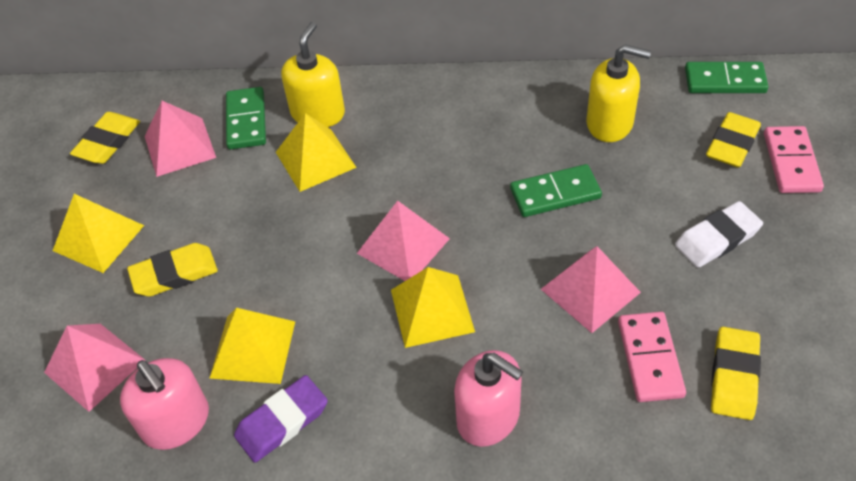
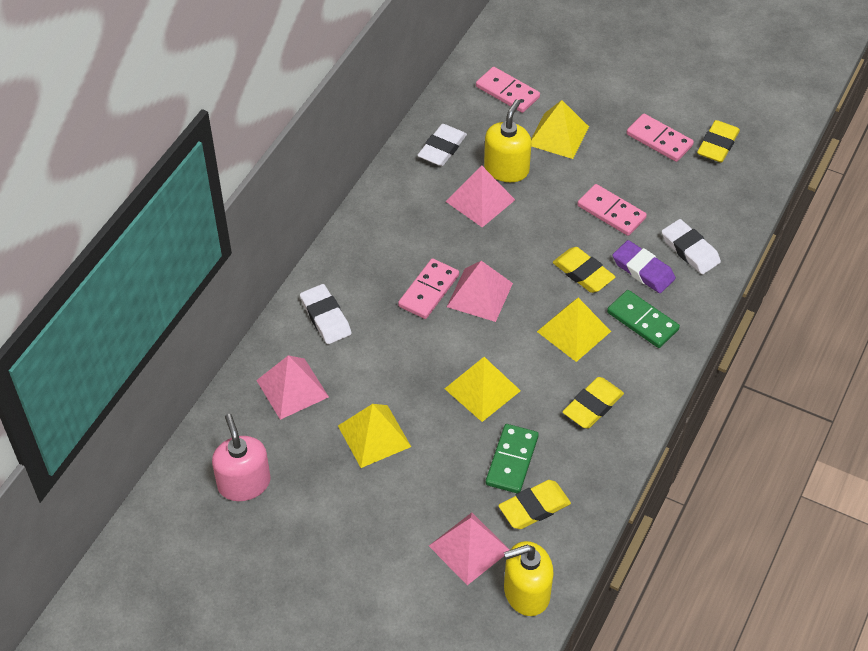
green domino: [226,87,266,150] [510,164,602,217] [685,62,768,93] = 3 -> [486,424,539,493] [607,290,680,348] = 2
pink domino: [618,312,686,402] [764,126,824,193] = 2 -> [398,258,459,319] [476,67,540,113] [577,184,647,236] [627,114,694,162] = 4
pink soap dispenser: [120,358,209,450] [454,350,523,447] = 2 -> [212,414,271,501] = 1
white eraser: [675,201,763,268] = 1 -> [300,284,351,344] [417,124,467,166] [662,219,721,274] = 3

